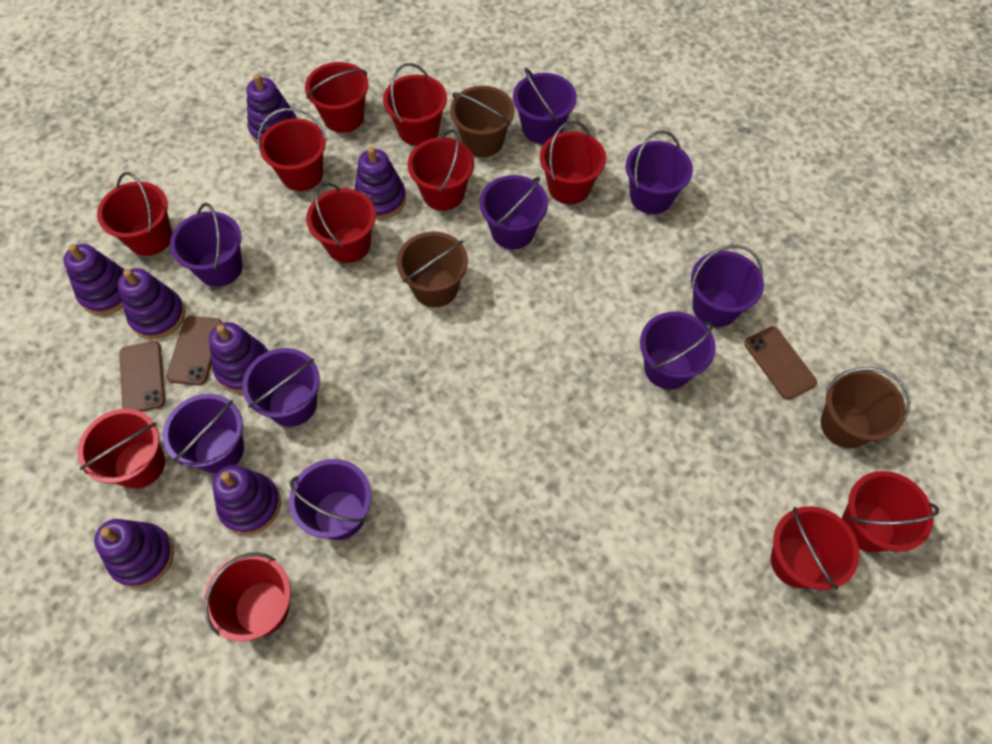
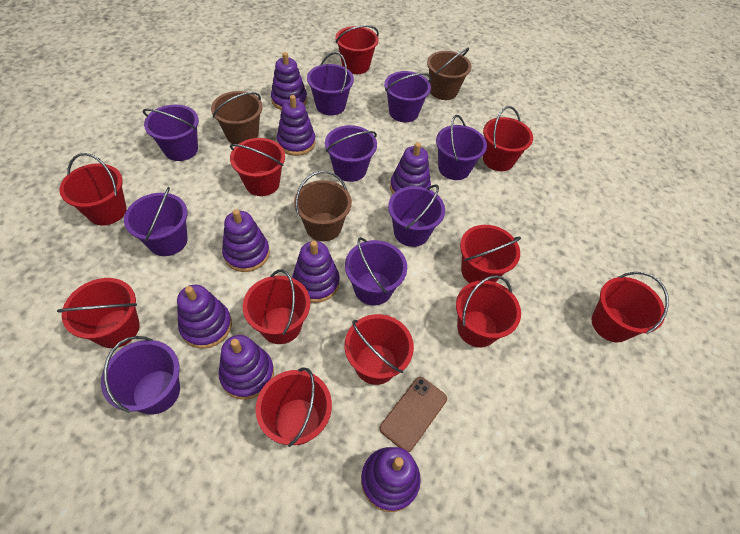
brown phone: [119,341,165,412] [166,316,222,385] [744,327,817,400] = 3 -> [380,377,447,452] = 1
purple stacking toy: [63,244,125,315] [94,519,174,588] [117,268,185,339] [209,322,268,393] [212,465,281,535] [247,74,297,144] [355,147,406,220] = 7 -> [177,285,232,349] [218,335,274,400] [222,209,270,272] [271,52,307,110] [277,95,316,156] [292,241,339,303] [361,447,421,512] [390,142,431,194] = 8

